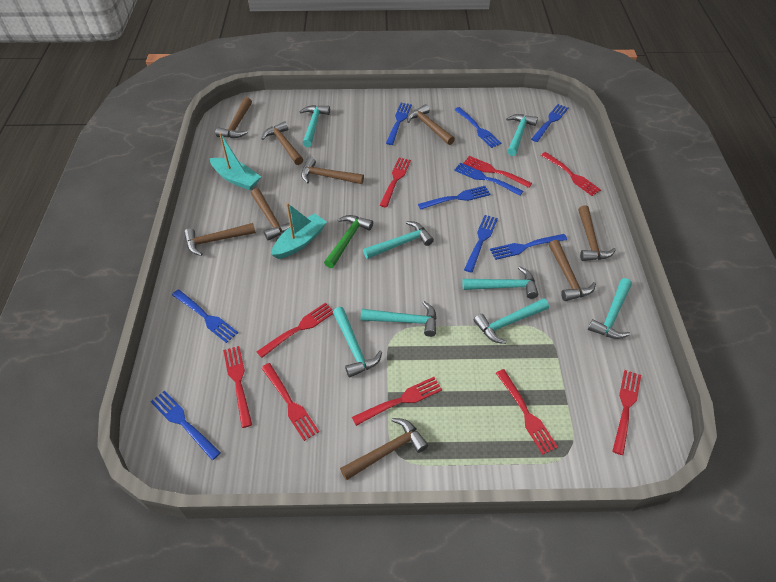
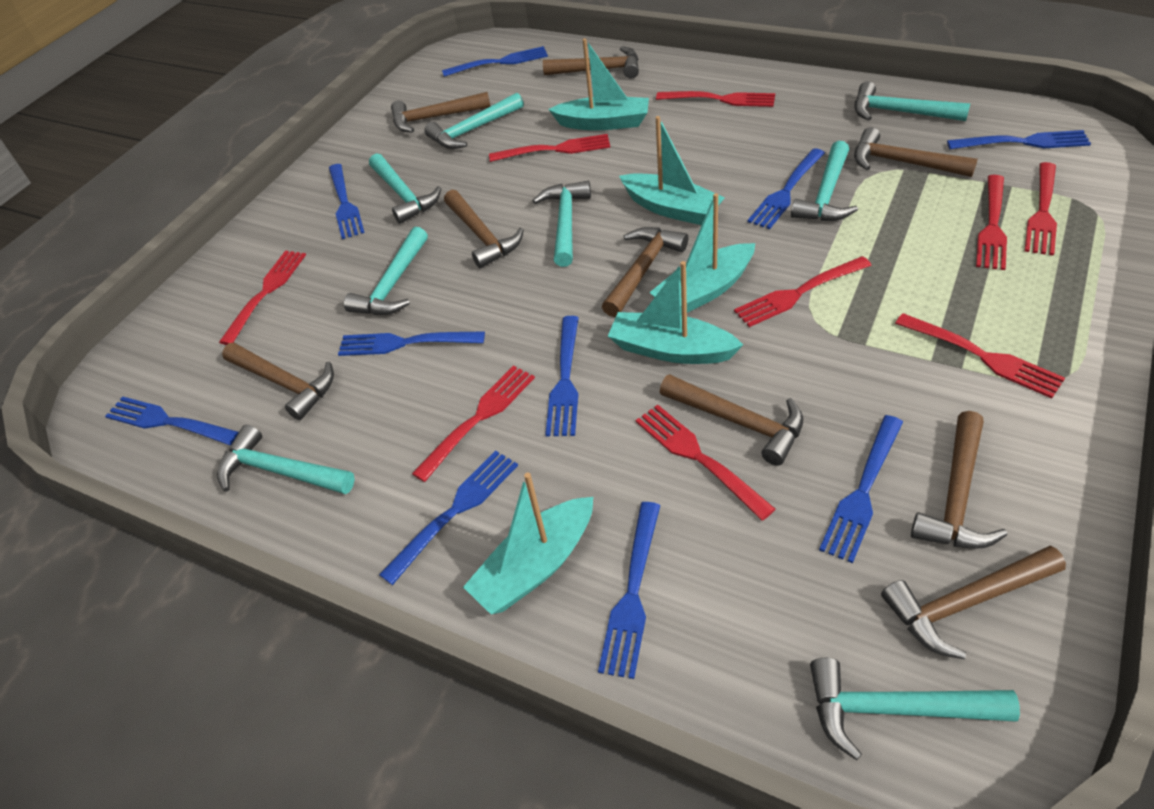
blue fork: [150,390,221,460] [172,289,238,343] [386,103,412,145] [418,186,491,210] [454,107,502,148] [454,163,523,196] [464,215,498,273] [490,234,567,260] [531,104,568,142] = 9 -> [105,396,239,445] [329,164,365,239] [338,331,485,356] [379,450,518,585] [442,46,548,77] [545,316,579,436] [598,502,661,679] [748,148,825,229] [819,415,903,563] [947,130,1091,149] = 10
green hammer: [324,215,373,268] = 1 -> none = 0
turquoise boat: [210,133,261,190] [271,203,327,259] = 2 -> [463,472,593,615] [548,38,649,130] [608,261,743,364] [619,116,725,225] [649,193,755,315] = 5

